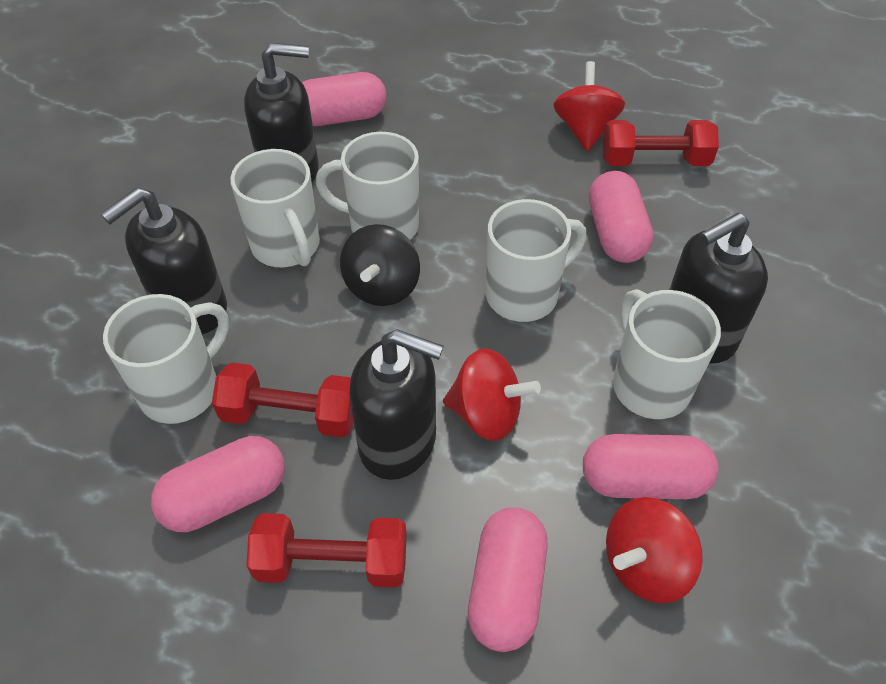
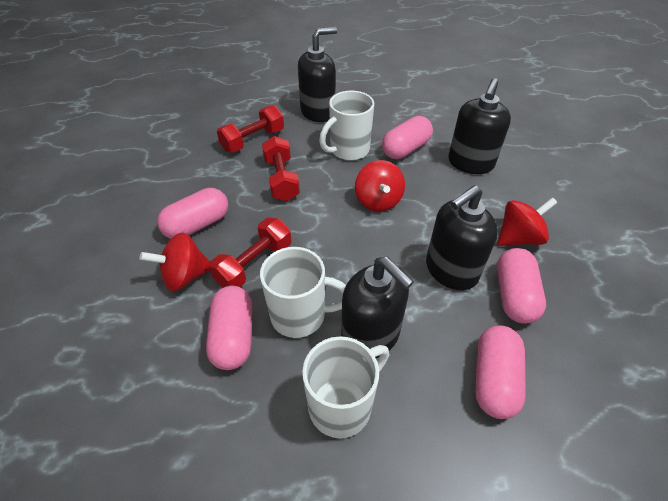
black spinning top: [340,224,420,306] = 1 -> none = 0
white mug: [103,294,229,424] [230,149,320,267] [316,132,419,240] [486,199,587,322] [613,289,721,419] = 5 -> [260,247,346,338] [302,336,389,438] [319,90,374,160] = 3

